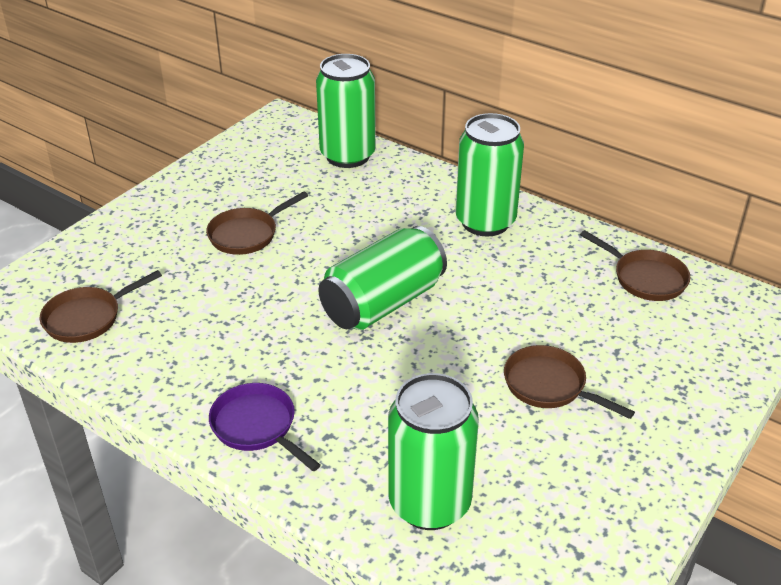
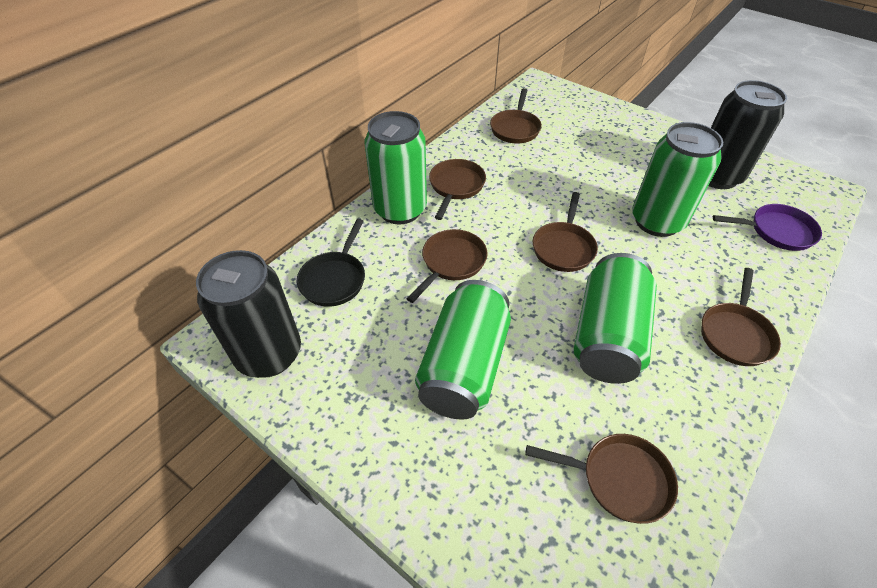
black can: none = 0 -> [196,250,301,378] [709,80,787,189] = 2
black pan: none = 0 -> [297,219,365,307] = 1
brown pan: [39,270,162,343] [206,191,308,255] [504,345,635,419] [580,230,691,301] = 4 -> [406,229,488,303] [429,159,486,220] [490,88,542,143] [525,434,678,524] [533,192,598,272] [701,268,781,366] = 6

